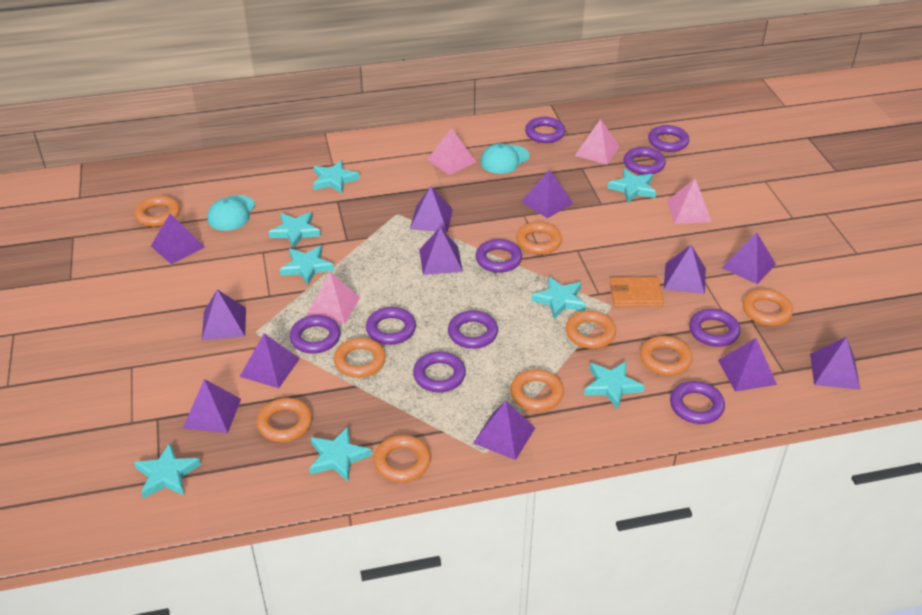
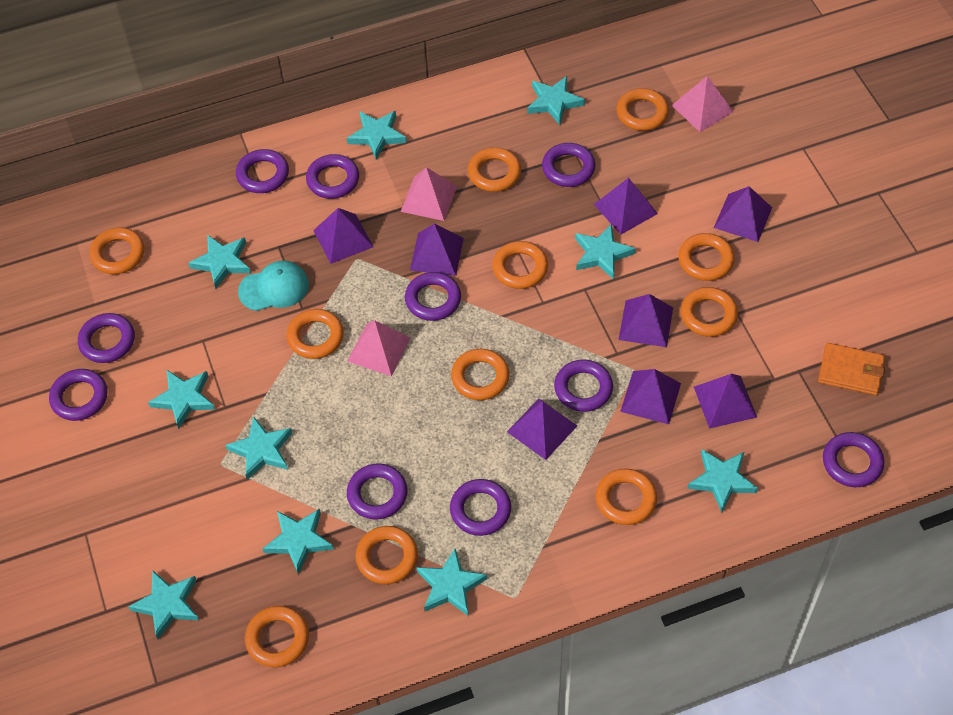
orange ring: [134,196,180,227] [257,398,312,442] [334,338,386,378] [374,435,431,482] [510,369,564,411] [516,222,562,254] [566,311,616,349] [640,336,692,376] [743,289,793,326] = 9 -> [89,227,145,274] [245,606,309,667] [287,309,344,359] [355,526,418,584] [451,349,510,400] [468,147,521,192] [492,241,548,289] [596,469,657,525] [616,88,669,131] [678,233,735,281] [681,287,738,337] = 11
pink pyramid: [307,272,360,324] [427,128,476,175] [575,119,619,165] [667,179,712,224] = 4 -> [347,320,411,376] [401,167,457,221] [672,76,734,132] = 3
purple pyramid: [151,213,205,264] [183,379,241,433] [202,289,246,340] [240,333,300,388] [410,186,453,233] [419,227,463,275] [473,401,535,460] [521,169,573,219] [664,245,706,294] [718,338,777,392] [722,232,776,284] [810,337,860,390] = 12 -> [313,208,373,264] [410,224,464,276] [507,398,577,460] [594,177,658,234] [619,294,673,347] [620,369,681,424] [694,374,757,429] [714,186,772,242] = 8
turquoise cap: [207,195,256,231] [480,143,530,174] = 2 -> [238,260,309,311] = 1
turquoise star: [134,443,201,498] [268,212,321,248] [280,246,334,285] [309,427,372,482] [313,160,360,194] [531,277,586,319] [584,361,644,410] [608,169,656,203] = 8 -> [128,570,199,639] [148,370,215,429] [188,235,251,289] [225,416,292,480] [262,509,334,575] [347,111,407,160] [417,549,487,616] [527,76,585,125] [575,224,636,279] [687,449,758,512] = 10

